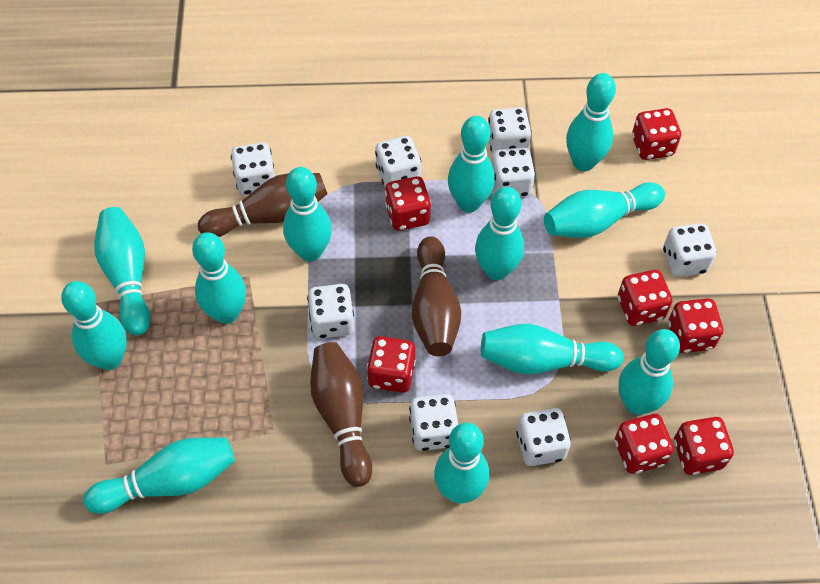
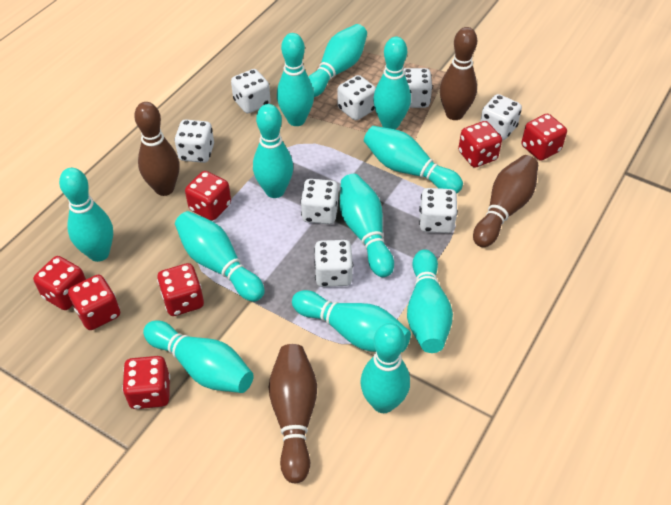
brown bowling pin: [198,173,327,237] [310,342,372,487] [412,236,461,356] = 3 -> [134,102,179,196] [269,344,317,483] [440,27,477,120] [473,155,538,247] = 4

